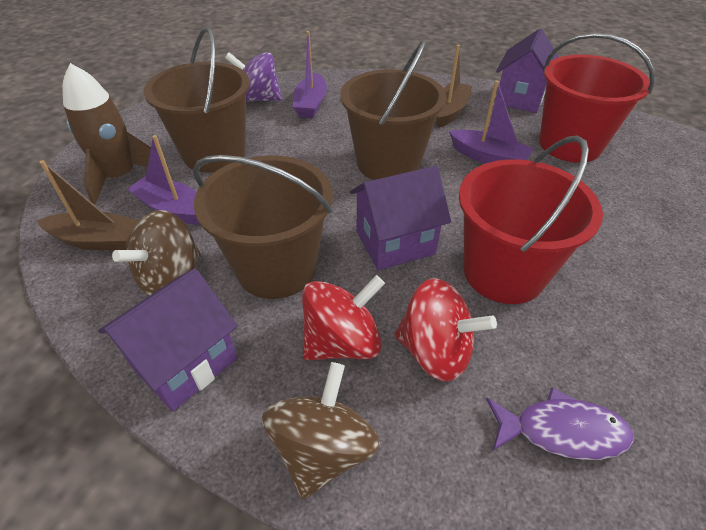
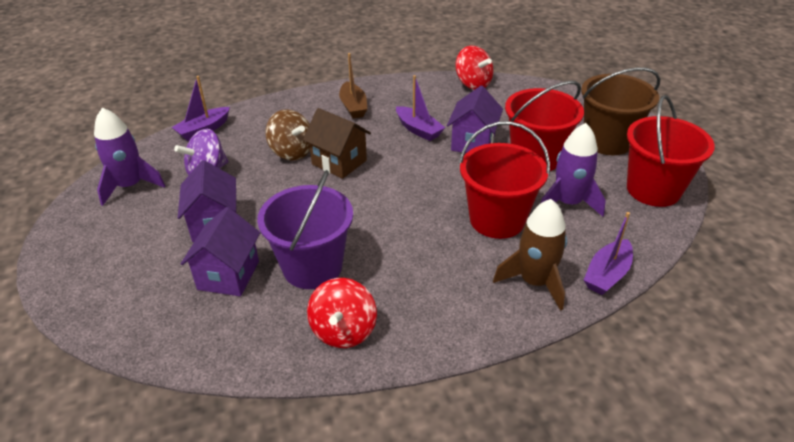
brown boat: [37,160,139,250] [436,45,472,128] = 2 -> [339,53,367,119] = 1
brown bucket: [144,27,250,172] [193,155,333,299] [340,40,447,180] = 3 -> [581,68,660,155] = 1
brown house: none = 0 -> [303,108,371,179] = 1
brown spinning top: [112,210,201,296] [262,362,380,499] = 2 -> [266,109,310,161] = 1
purple bucket: none = 0 -> [257,170,353,289] = 1
purple fish: [486,387,634,460] = 1 -> none = 0
purple rocket: none = 0 -> [94,108,165,206] [541,123,606,217] = 2
red bucket: [459,135,603,304] [539,33,655,163] = 2 -> [459,121,550,239] [505,81,584,171] [627,95,715,207] = 3

